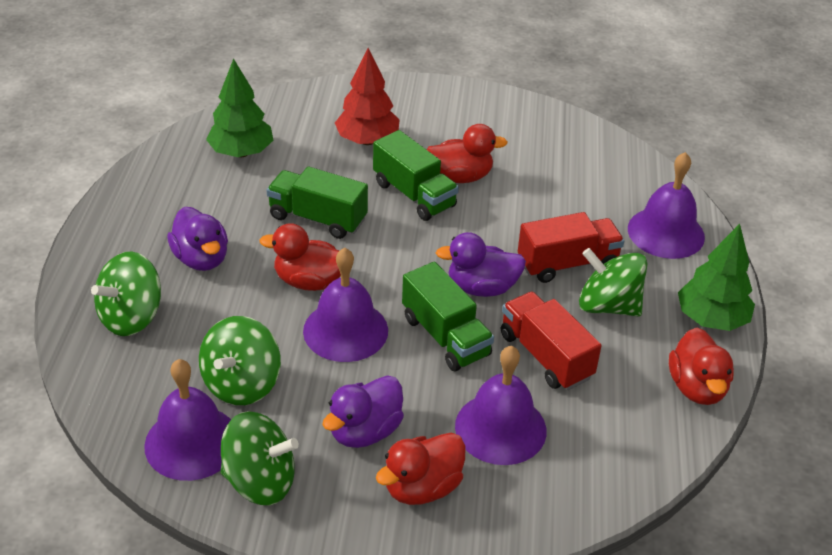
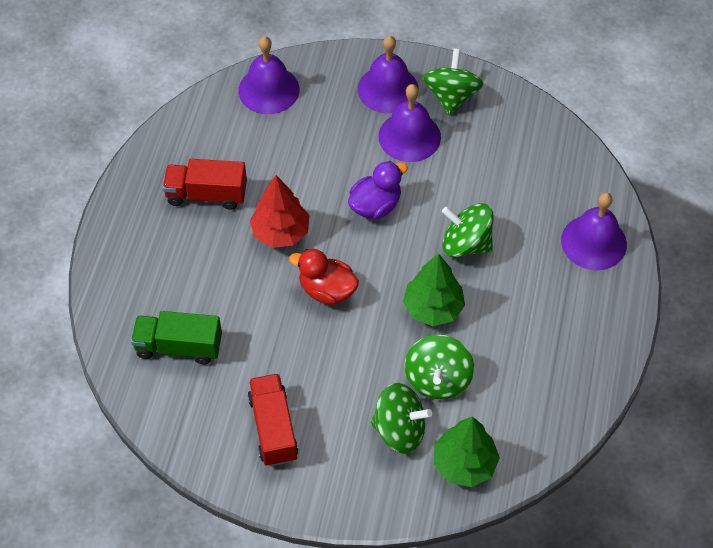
green truck: [266,166,368,239] [373,130,459,221] [402,261,494,371] = 3 -> [131,311,222,364] = 1
purple duck: [167,207,228,271] [323,375,404,448] [436,232,526,297] = 3 -> [348,161,408,219] = 1
red duck: [259,223,341,291] [376,433,466,505] [427,124,507,183] [669,328,734,405] = 4 -> [289,249,359,305] = 1

